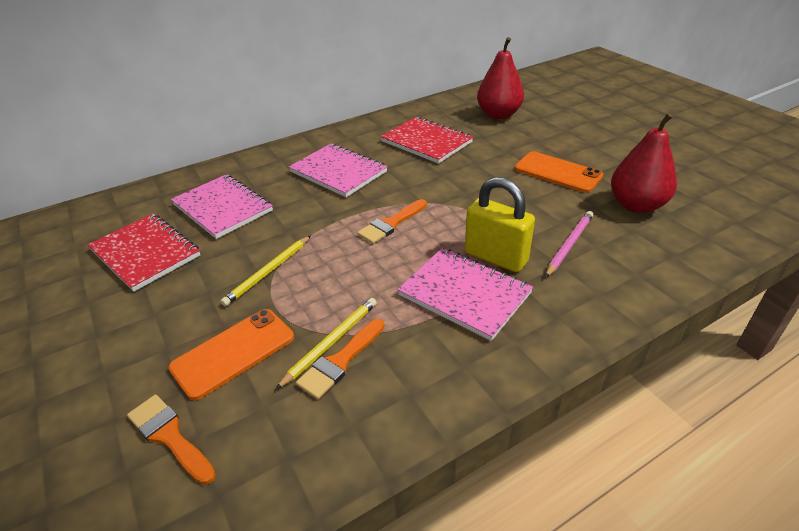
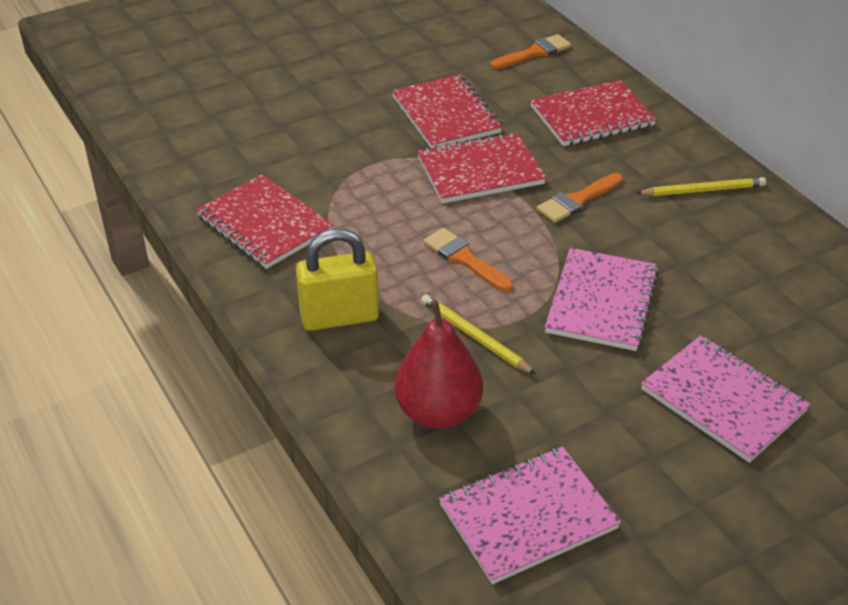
orange phone: [168,309,294,400] [515,151,603,193] = 2 -> none = 0
pink pencil: [545,211,593,278] = 1 -> none = 0
red notebook: [87,214,200,292] [380,117,473,164] = 2 -> [196,174,333,269] [392,74,503,148] [417,132,546,203] [530,80,657,146] = 4
red pear: [477,37,524,119] [611,113,677,213] = 2 -> [394,300,483,429] = 1

